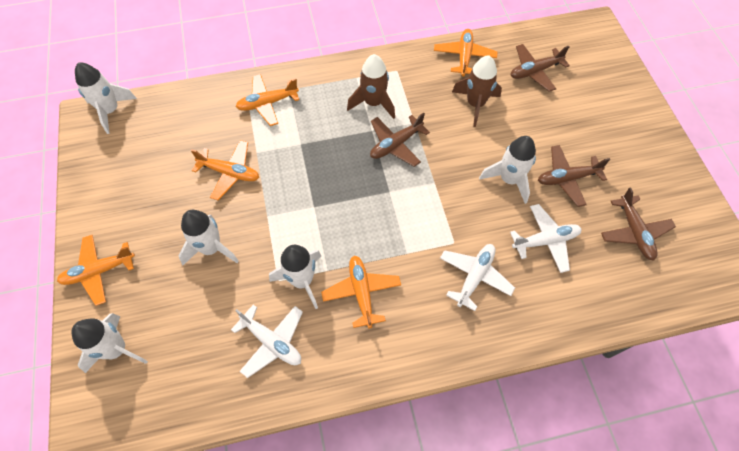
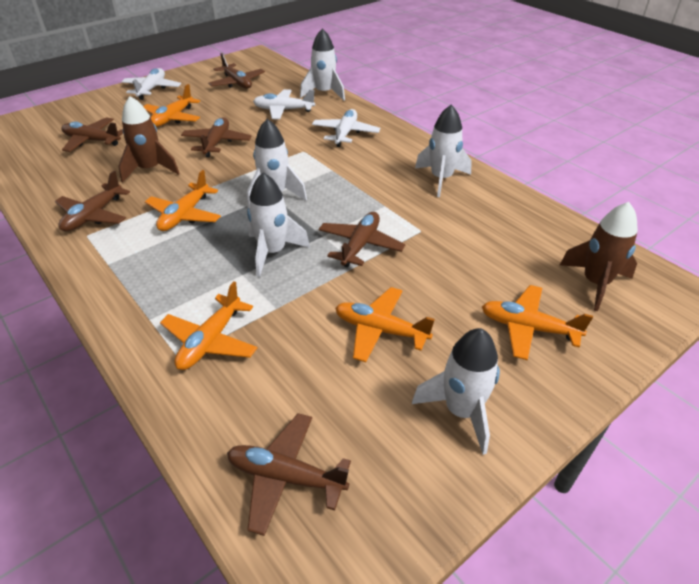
brown plane: [370,113,430,167] [511,44,570,92] [538,145,610,207] [601,187,676,261] = 4 -> [55,171,130,231] [61,117,123,152] [181,117,252,157] [208,53,265,89] [227,413,351,536] [319,212,405,267] = 6

